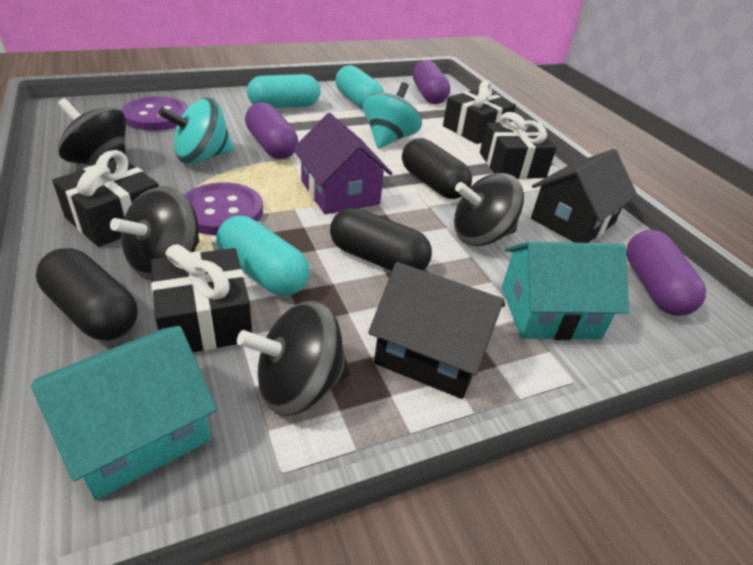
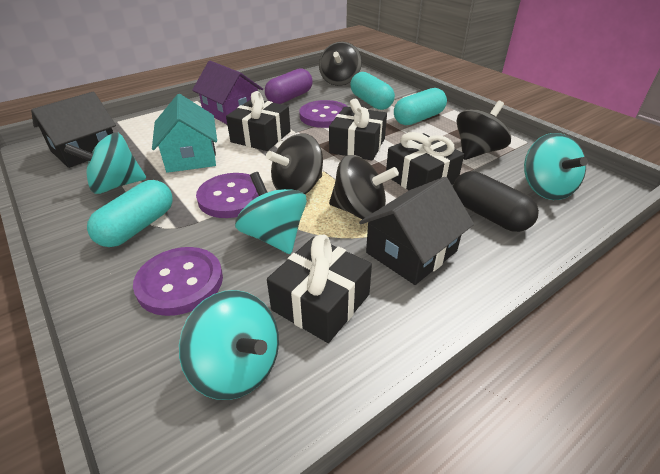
black capsule: [36,248,138,341] [330,208,432,271] [402,138,472,199] = 3 -> [453,171,539,232] = 1
purple button: [121,96,188,131] [184,182,263,235] = 2 -> [133,247,223,316] [196,173,259,218] [299,100,348,128] = 3
purple capsule: [245,102,298,159] [413,60,450,104] [626,230,706,316] = 3 -> [265,68,313,104] = 1
turquoise house: [31,326,217,500] [502,241,629,340] = 2 -> [152,94,217,173] = 1
turquoise spinning top: [158,97,234,164] [363,82,422,148] = 2 -> [64,133,146,194] [179,290,279,400] [235,172,307,254] [524,133,588,200] = 4

